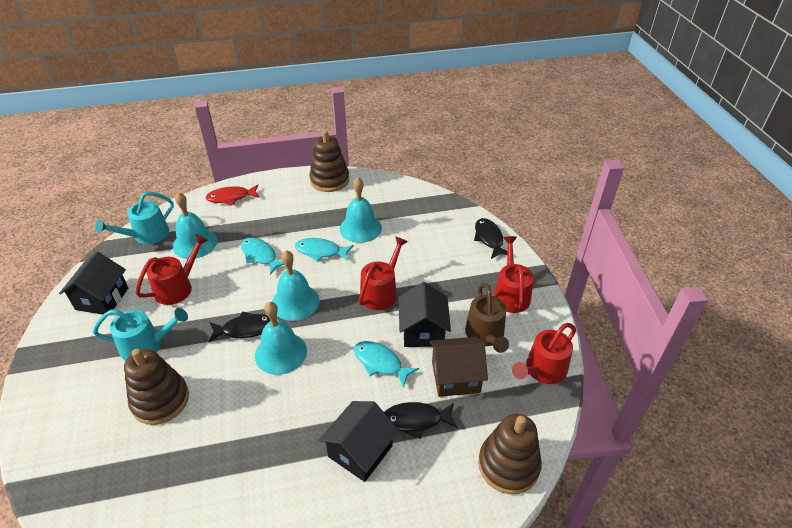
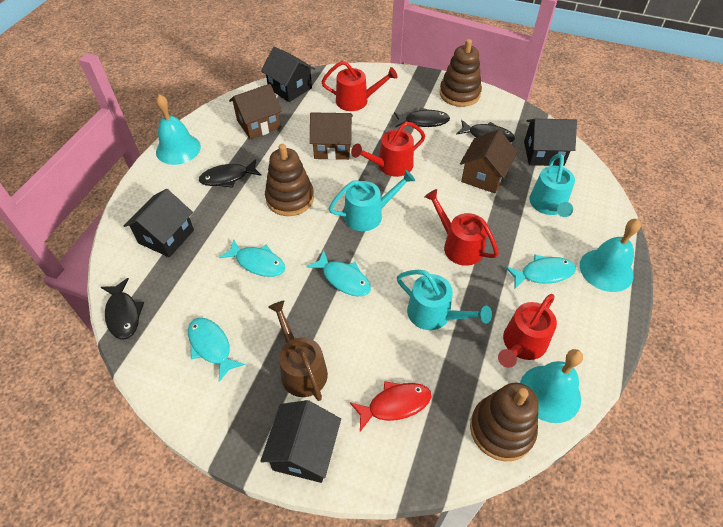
black fish: [208,311,270,342] [384,402,458,439] [474,218,508,259] = 3 -> [101,278,144,340] [199,159,261,188] [394,108,450,128] [456,120,515,143] = 4
black house: [59,252,128,315] [319,401,399,482] [399,282,451,347] = 3 -> [124,189,194,257] [260,400,341,483] [261,47,315,102] [524,119,577,166] = 4
brown house: [430,337,488,397] = 1 -> [229,84,282,139] [310,112,353,160] [460,129,517,194] = 3
turquoise bell: [173,192,217,259] [255,302,307,375] [272,250,319,321] [340,177,382,243] = 4 -> [156,94,201,165] [520,349,583,423] [580,219,641,292] = 3
turquoise fish: [241,237,284,275] [295,238,354,262] [354,341,419,388] = 3 -> [188,318,245,382] [219,239,285,277] [306,250,371,296] [505,255,576,288] = 4
turquoise watering can: [93,308,188,361] [95,192,174,244] = 2 -> [329,170,415,231] [397,270,492,330] [529,154,575,217] = 3

